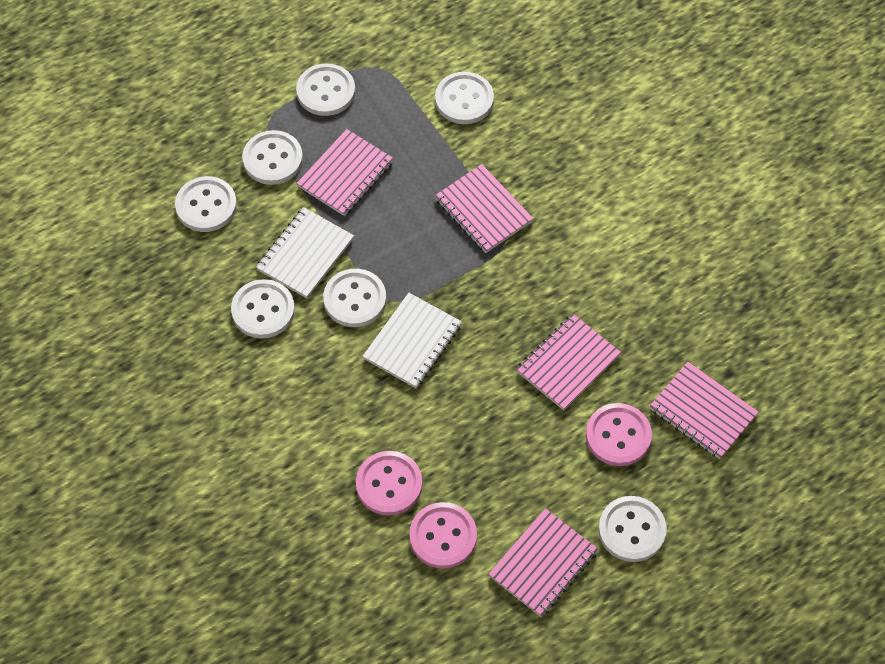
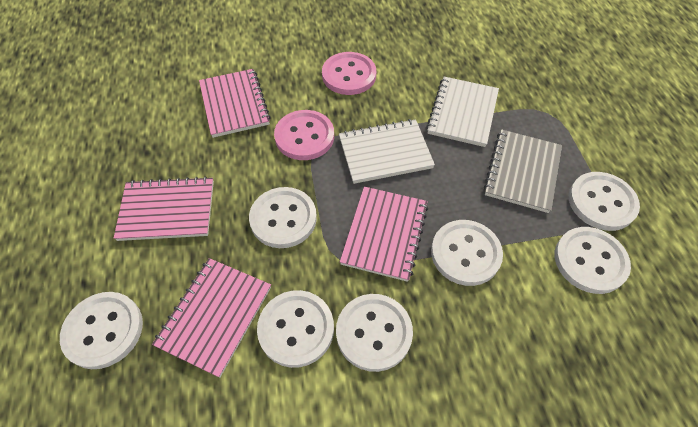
grey notebook: none = 0 -> [484,129,562,213] = 1
pink button: [356,451,422,516] [409,502,477,569] [586,403,652,466] = 3 -> [274,110,334,160] [322,52,376,95] = 2
pink notebook: [297,129,394,216] [435,164,533,253] [489,508,598,617] [516,314,621,410] [650,362,758,459] = 5 -> [114,176,214,241] [152,258,271,378] [199,69,271,138] [340,187,428,282] = 4

